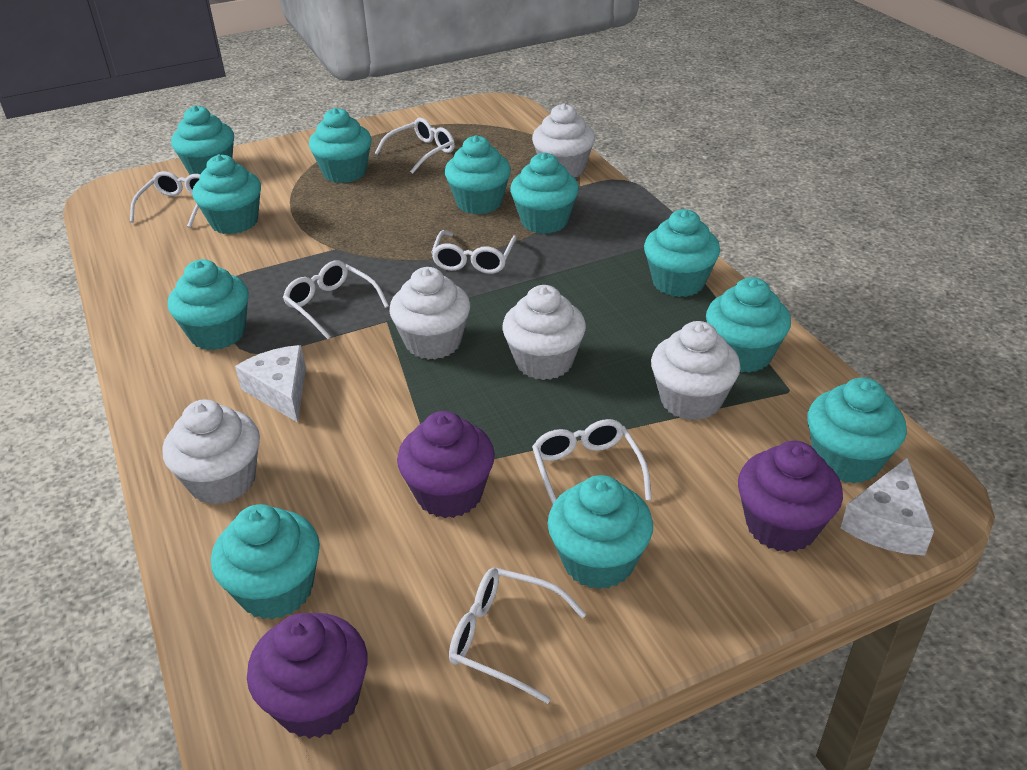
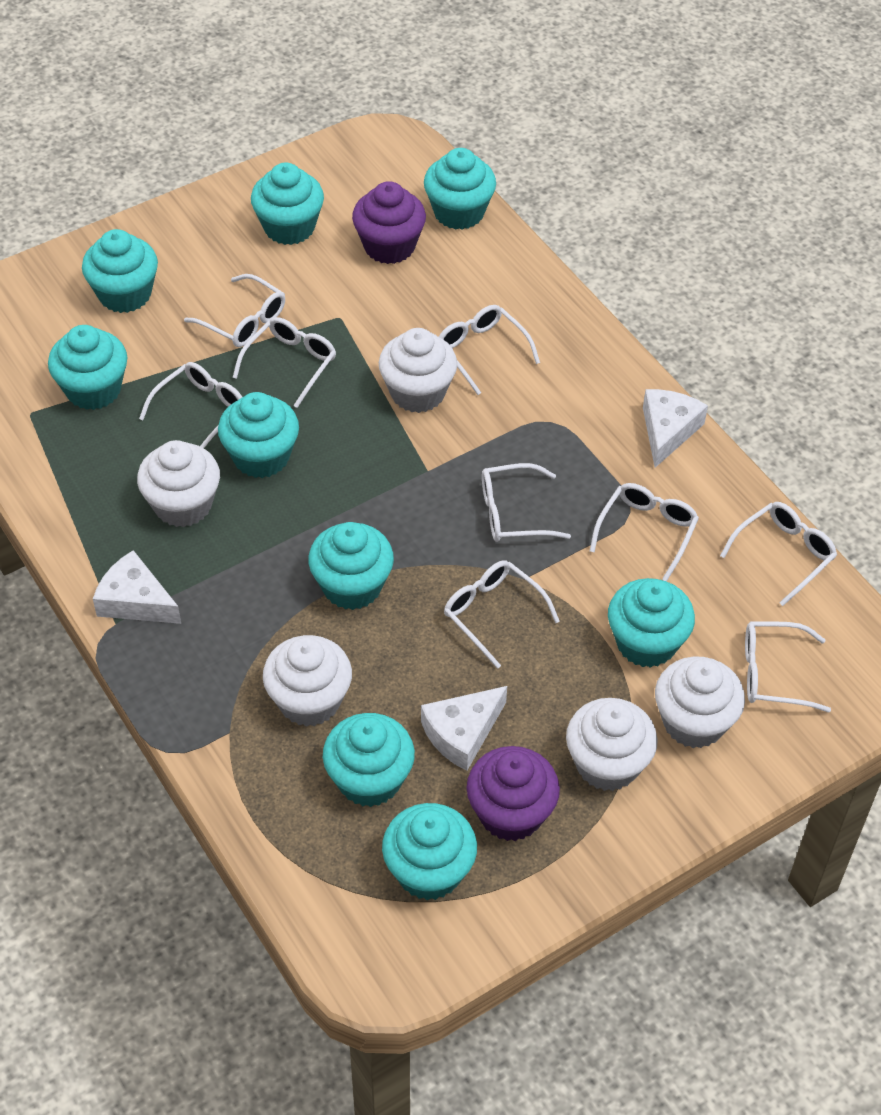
purple cupcake: [247,613,368,739] [397,411,495,518] [738,441,843,552] = 3 -> [352,181,426,264] [467,746,560,841] = 2
turquoise cupcake: [168,259,249,350] [171,105,234,175] [192,154,261,234] [211,504,320,620] [309,108,371,183] [445,135,511,215] [510,152,579,234] [548,475,653,589] [644,209,720,297] [706,277,791,373] [807,377,907,483] = 11 -> [48,325,127,410] [82,229,158,313] [218,392,299,478] [251,163,324,245] [308,522,394,610] [323,713,415,807] [382,803,477,900] [424,148,496,230] [608,578,695,668] = 9
white cheese: [235,345,306,423] [841,458,934,556] = 2 -> [93,550,181,624] [421,686,507,771] [643,389,708,468] = 3
white glasses: [130,171,200,228] [283,260,389,340] [375,118,455,174] [431,230,517,274] [449,568,586,704] [532,419,652,505] = 6 -> [139,362,242,448] [184,274,285,347] [232,317,336,408] [439,305,540,395] [444,560,560,669] [482,463,571,542] [590,483,699,581] [720,502,837,606] [745,621,831,712] = 9

